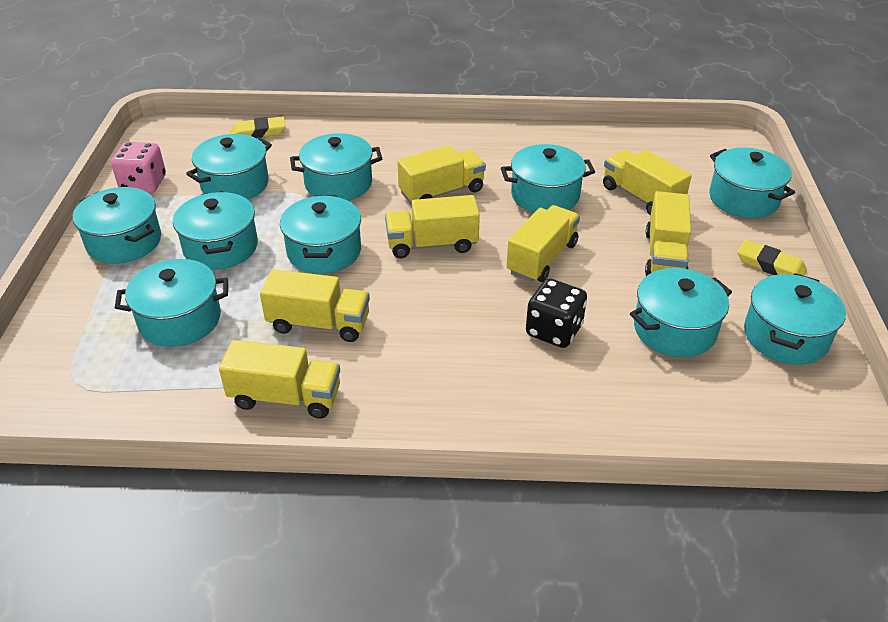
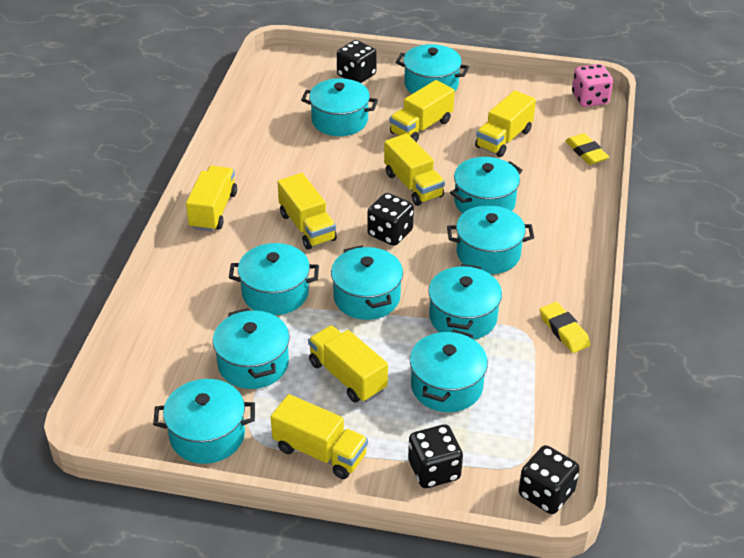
black dice: [526,278,587,348] = 1 -> [337,40,377,83] [367,193,414,246] [408,424,463,488] [519,445,580,514] = 4

